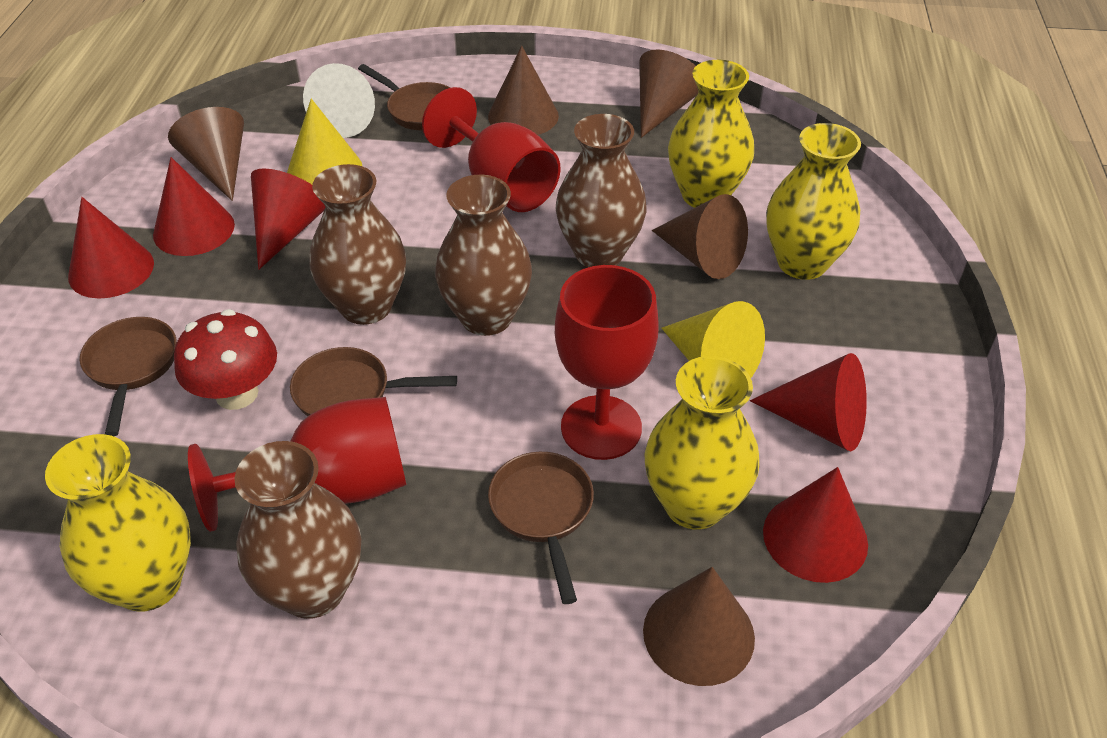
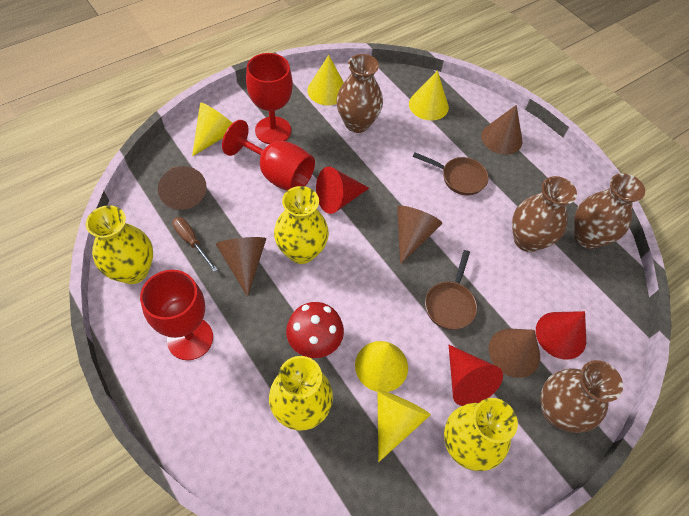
brown pan: [80,317,177,436] [290,347,457,416] [358,64,450,130] [488,452,594,604] = 4 -> [413,152,488,195] [425,250,477,330] = 2
brown screwdriver: none = 0 -> [172,217,218,272] = 1
red cone: [68,197,154,298] [153,157,235,256] [251,168,325,270] [750,353,867,451] [763,467,868,583] = 5 -> [316,167,369,214] [449,345,503,406] [536,311,586,359] = 3
white cone: [303,63,375,138] = 1 -> none = 0
yellow cone: [287,98,362,185] [661,301,765,378] = 2 -> [192,103,232,156] [307,55,344,105] [355,341,408,392] [378,390,431,462] [409,70,449,120] = 5

